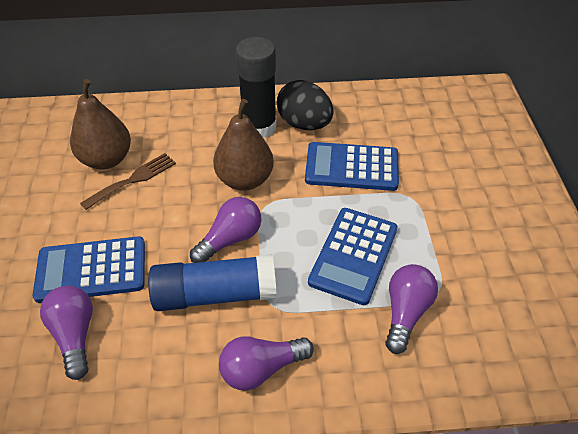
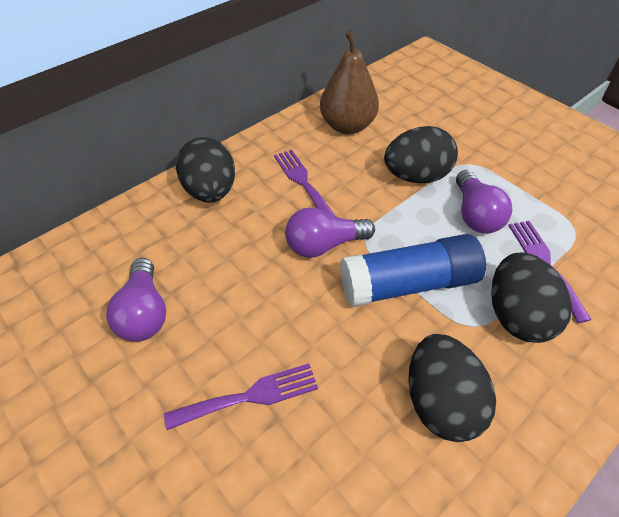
black egg: [277,80,334,130] = 1 -> [176,137,235,203] [384,126,458,183] [408,334,496,442] [491,253,572,343] = 4
black glue stick: [236,37,277,138] = 1 -> none = 0
blue calculator: [33,236,145,303] [305,142,399,191] [308,208,398,305] = 3 -> none = 0
brown fork: [80,153,176,210] = 1 -> none = 0
brown pear: [70,79,131,169] [213,99,274,191] = 2 -> [320,30,379,134] = 1
purple fork: none = 0 -> [164,363,318,430] [274,150,335,216] [508,221,592,323] = 3
purple light bulb: [40,286,93,380] [190,197,261,263] [219,336,314,391] [385,264,438,354] = 4 -> [106,258,166,342] [285,208,375,258] [456,170,512,233] = 3

